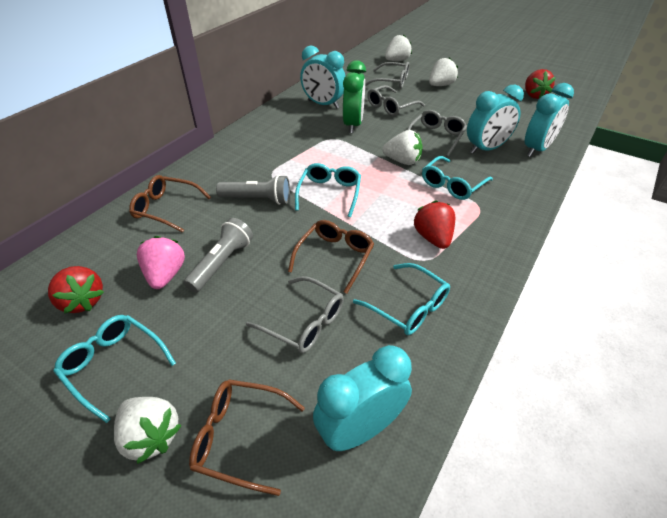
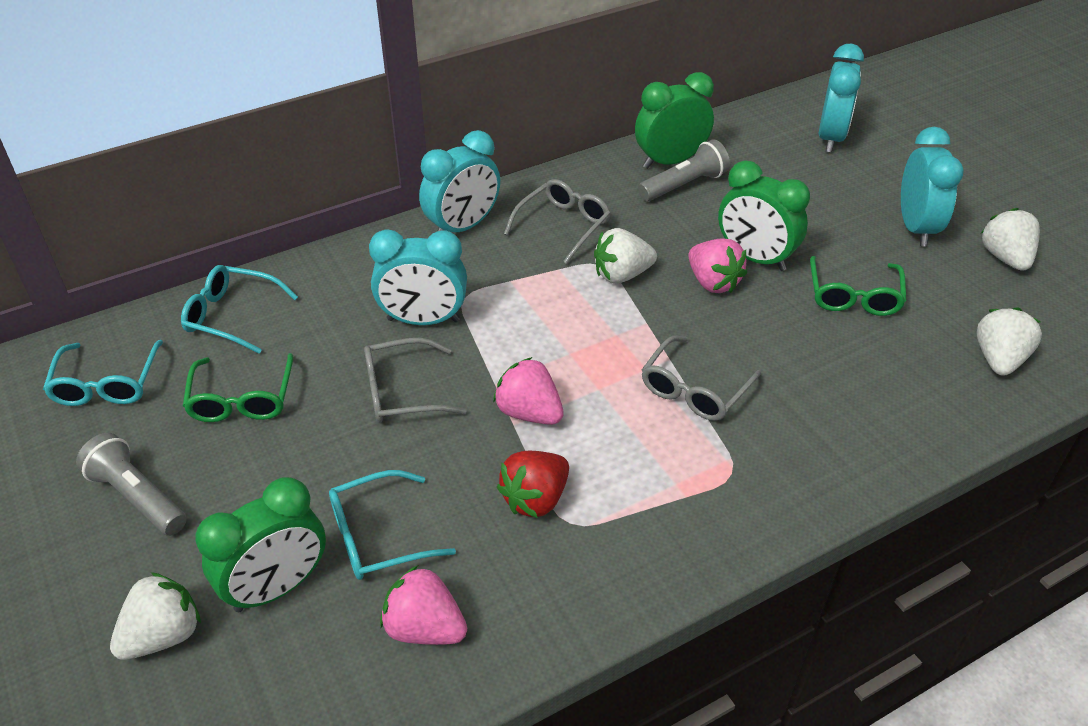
brown glasses: [129,175,211,233] [189,379,305,496] [288,220,374,294] = 3 -> none = 0
green clock: [343,60,366,133] = 1 -> [195,477,326,612] [635,72,714,169] [718,161,810,271] = 3
green glasses: none = 0 -> [183,353,293,422] [810,256,906,316] = 2
grey glasses: [246,276,344,353] [365,62,410,89] [367,85,425,116] [407,110,467,157] = 4 -> [364,338,467,423] [504,179,611,264] [642,336,761,421] = 3
pink strawberry: [137,236,185,289] = 1 -> [380,565,467,645] [493,357,564,425] [688,238,747,293] = 3
red strawberry: [48,266,104,314] [413,200,455,249] [525,69,556,99] = 3 -> [497,451,569,518] = 1
turquoise glasses: [53,315,176,423] [295,163,361,217] [353,263,450,335] [422,156,493,200] = 4 -> [43,340,163,406] [181,265,298,354] [329,470,456,580] = 3

